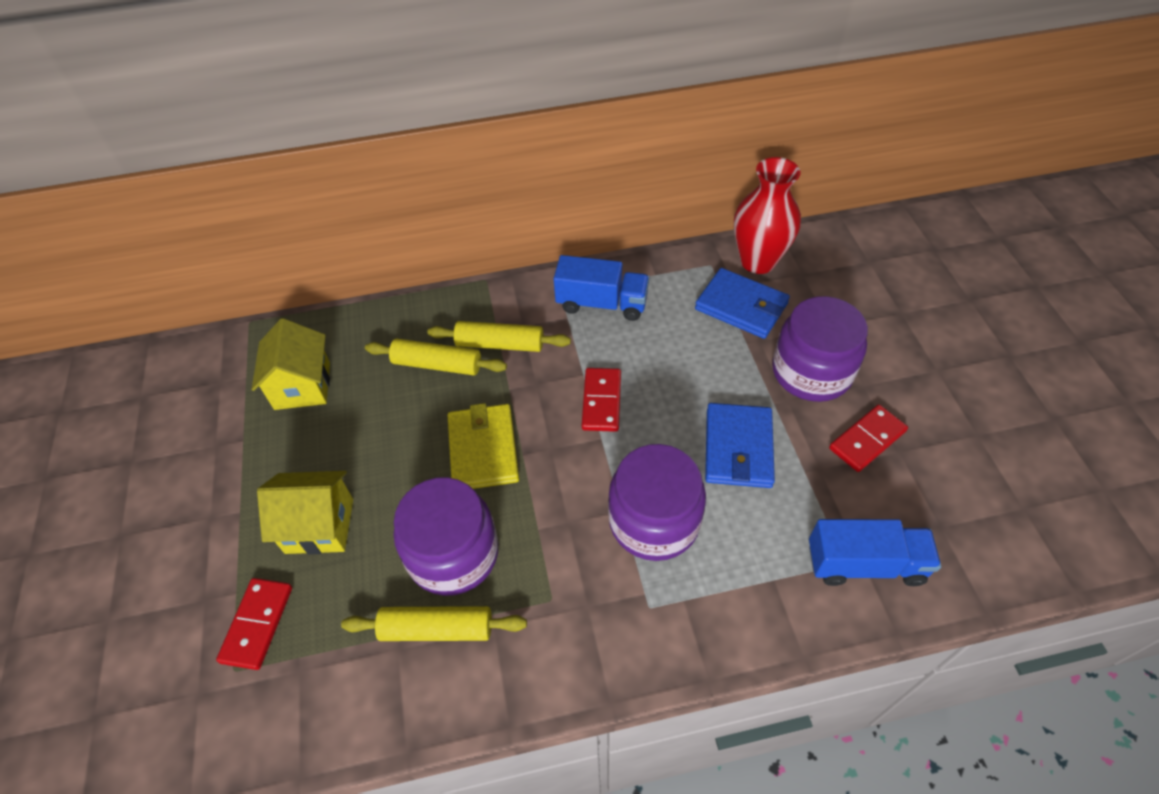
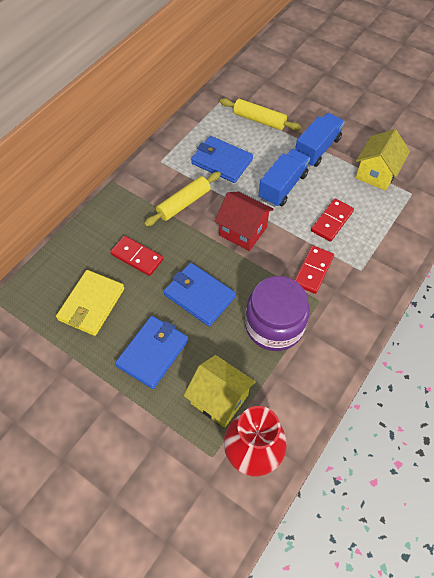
blue wallet: [695,268,790,339] [705,403,775,488] = 2 -> [115,316,188,389] [164,263,236,327] [191,136,253,183] = 3
purple jar: [394,477,498,596] [608,444,706,561] [772,296,868,402] = 3 -> [245,276,310,351] = 1
red house: none = 0 -> [215,191,274,251] = 1
yellow rolling pin: [341,606,527,641] [365,338,507,375] [427,321,571,352] = 3 -> [144,172,221,227] [220,98,301,131] = 2

